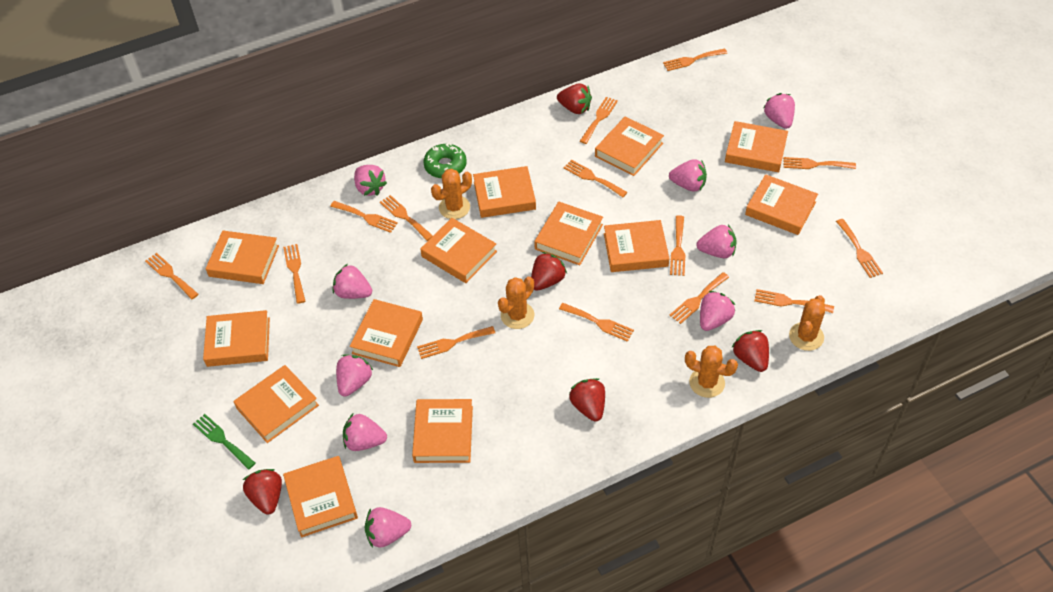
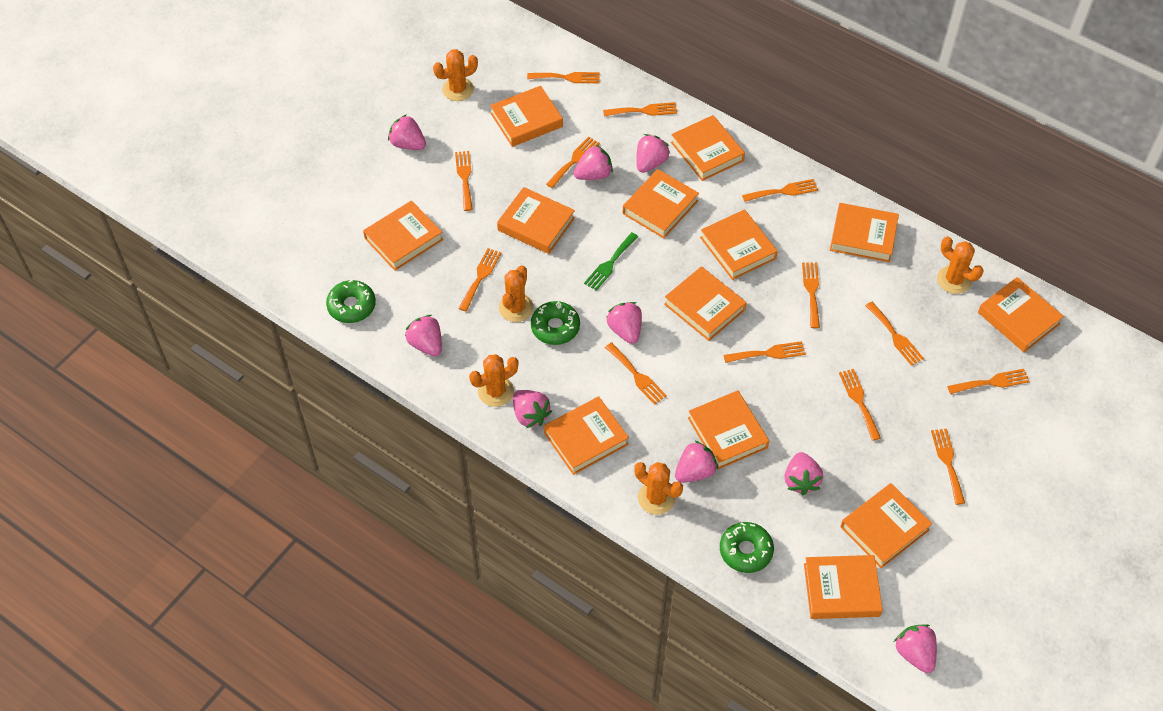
green donut: [423,143,467,179] = 1 -> [326,280,376,323] [531,301,580,345] [720,522,774,573] = 3
orange cactus: [431,169,472,219] [498,277,534,329] [685,346,738,398] [789,295,825,351] = 4 -> [433,49,478,101] [469,354,519,407] [499,265,534,322] [635,462,683,515] [937,236,983,294] = 5
orange fork: [145,253,199,299] [283,244,305,304] [330,201,398,233] [380,195,433,241] [417,326,495,359] [559,303,634,342] [564,160,628,197] [580,97,618,144] [663,48,727,71] [669,272,729,324] [670,215,685,276] [754,289,834,313] [783,157,856,169] [836,219,883,278] = 14 -> [455,151,473,211] [458,248,501,311] [527,72,600,83] [546,136,600,188] [603,102,677,116] [605,343,667,405] [724,341,806,363] [742,179,818,202] [802,262,820,328] [839,369,881,441] [865,302,924,366] [931,428,965,505] [947,369,1030,394] = 13
red strawberry: [243,469,282,515] [531,252,567,291] [557,83,592,114] [569,378,605,422] [732,330,769,372] = 5 -> none = 0

